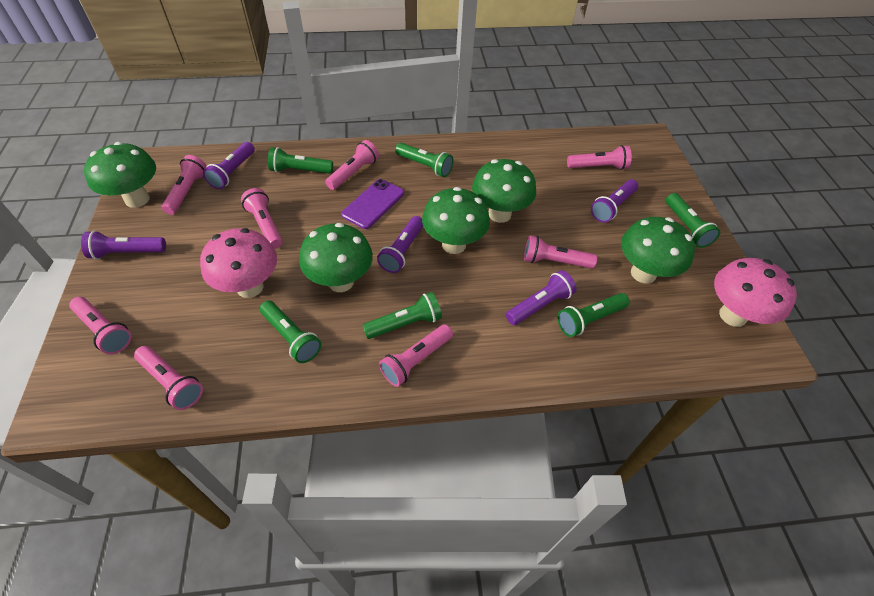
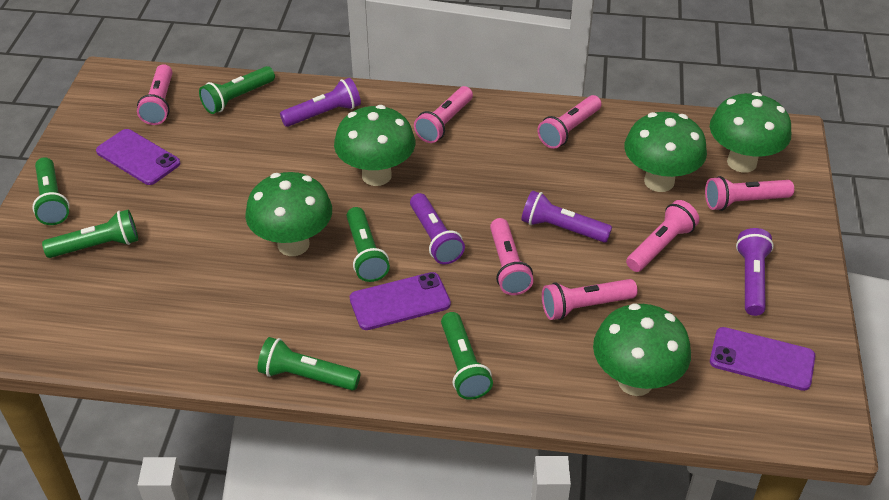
pink flashlight: [69,297,132,354] [134,346,203,410] [161,155,207,215] [241,188,283,249] [325,140,379,190] [379,324,453,387] [524,235,597,269] [567,145,632,170] = 8 -> [137,64,173,125] [414,86,473,143] [490,218,534,295] [537,95,602,149] [542,279,638,320] [626,200,699,272] [705,176,794,211] = 7
pink mushroom: [200,228,277,298] [714,258,797,327] = 2 -> none = 0
purple flashlight: [81,231,166,259] [203,142,255,189] [377,216,423,273] [506,270,576,325] [591,179,638,223] = 5 -> [280,78,361,127] [410,193,465,264] [521,190,612,243] [736,228,774,316] = 4
purple phone: [341,179,404,229] = 1 -> [96,129,181,185] [350,272,451,330] [710,327,815,391] = 3

